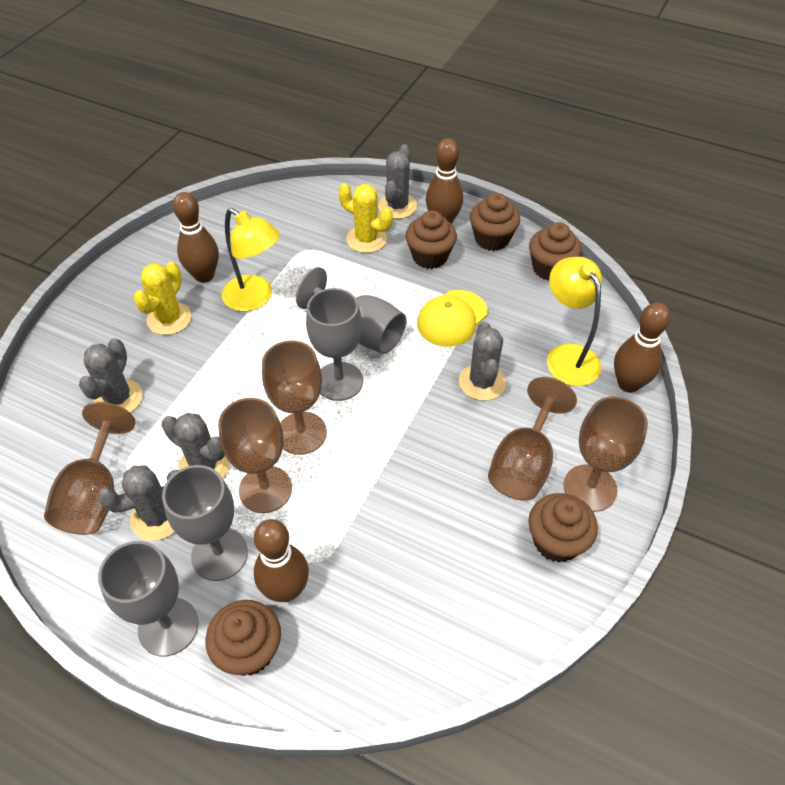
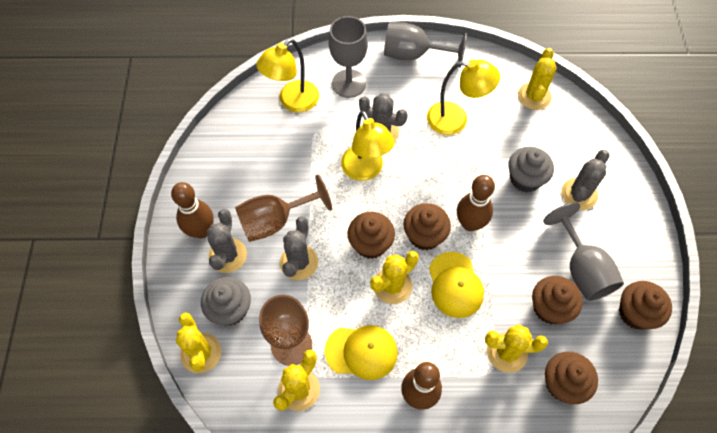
brown bowling pin: [173,192,219,283] [254,519,309,602] [426,138,463,224] [614,302,671,393] = 4 -> [171,182,214,238] [401,362,442,410] [457,175,495,231] = 3
brown goblet: [44,402,136,535] [218,398,292,513] [262,340,327,455] [488,377,577,501] [563,396,648,512] = 5 -> [235,174,332,242] [259,295,312,366] = 2
grey cactus: [79,338,142,413] [98,466,178,541] [161,413,230,478] [378,144,417,219] [459,322,506,401] = 5 -> [206,209,247,273] [280,216,318,280] [359,94,408,140] [561,150,610,210] = 4
grey cupcake: none = 0 -> [201,277,251,326] [508,147,554,192] = 2
grey goblet: [98,541,199,657] [162,465,248,581] [296,267,406,354] [306,288,363,401] = 4 -> [329,16,368,98] [384,22,467,68] [543,202,624,301] = 3
yellow cactus: [133,261,191,335] [338,183,393,253] = 2 -> [176,312,222,373] [273,350,320,411] [370,251,419,304] [485,324,548,373] [518,48,557,110] = 5
yellow cap: [417,290,488,347] = 1 -> [325,325,398,380] [429,252,484,318] = 2
yellow lamp: [222,208,280,311] [547,257,602,386] = 2 -> [256,39,319,113] [341,111,395,181] [427,60,500,135] = 3

